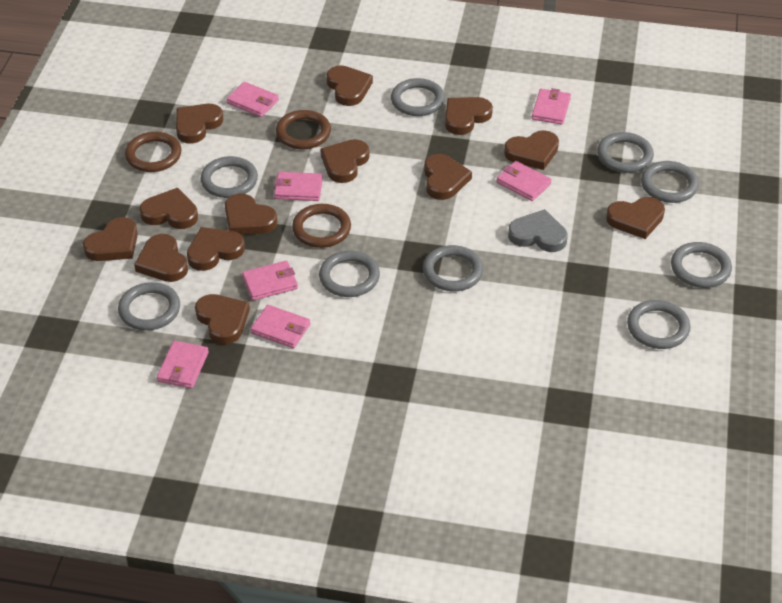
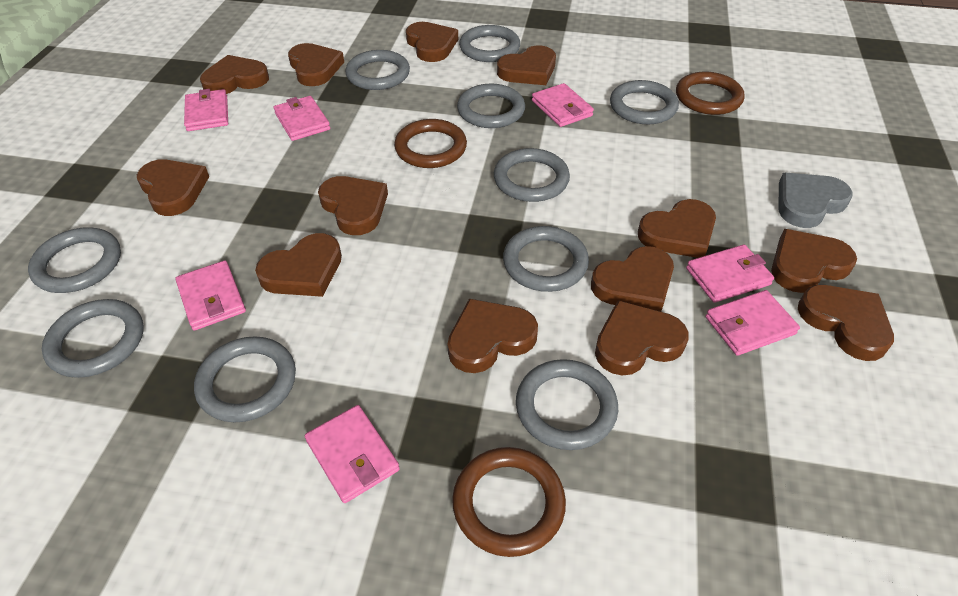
grey ring: [118,282,180,331] [201,156,258,198] [319,251,380,297] [391,78,445,116] [423,245,483,291] [597,132,654,173] [627,300,691,349] [641,161,699,203] [671,242,732,288] = 9 -> [28,227,121,293] [42,299,143,378] [194,336,296,422] [346,50,410,90] [457,84,525,128] [459,25,520,62] [494,148,570,202] [503,226,589,292] [516,359,618,450] [610,80,679,124] = 10

